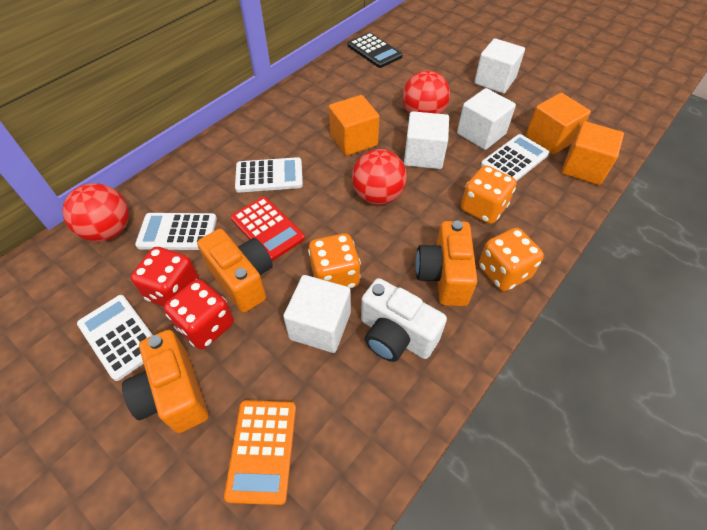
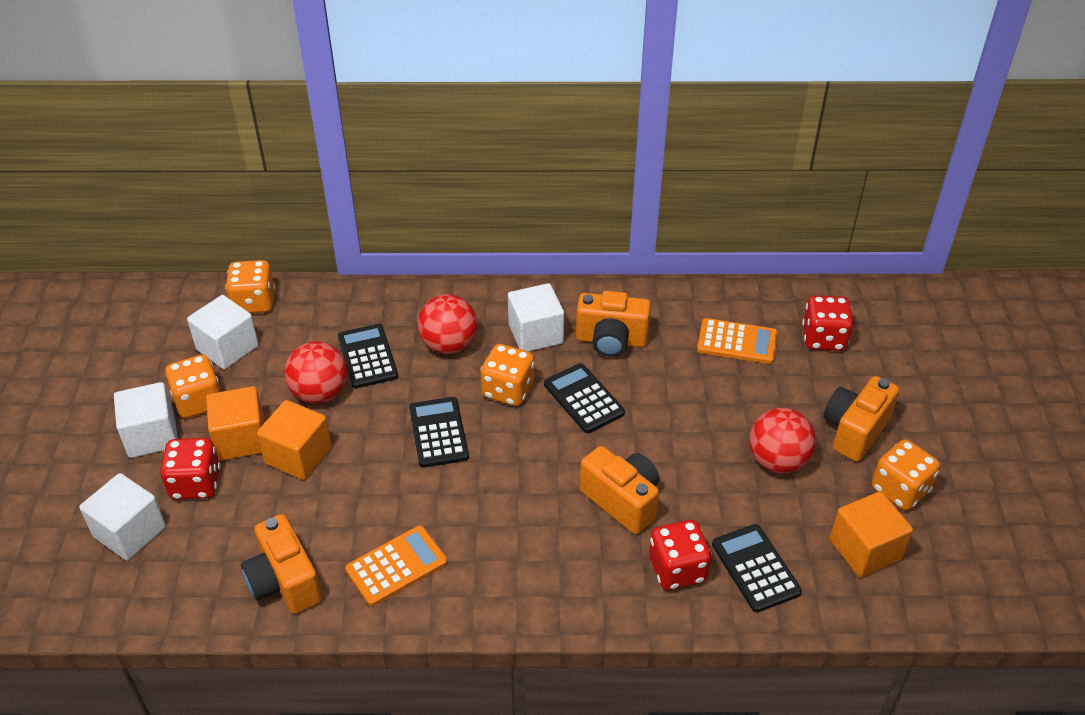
black calculator: [348,33,403,68] = 1 -> [338,324,398,389] [409,397,469,468] [544,363,625,433] [712,524,802,612] = 4
orange calculator: [224,400,296,505] = 1 -> [345,525,447,606] [697,318,778,364] = 2
orange camera: [122,330,208,433] [197,229,273,313] [416,221,477,306] = 3 -> [241,514,322,614] [576,291,651,357] [580,446,659,534] [823,376,899,462] = 4
orange dice: [308,233,361,288] [461,165,516,224] [479,228,544,291] = 3 -> [165,355,221,418] [225,260,275,313] [480,344,535,406] [872,439,940,510] = 4
red calculator: [231,197,305,261] = 1 -> none = 0
red dice: [131,247,199,307] [164,279,234,349] = 2 -> [160,438,220,500] [649,520,712,590] [802,295,853,351] = 3
white calculator: [77,295,153,381] [135,213,217,250] [235,157,303,193] [481,134,549,181] = 4 -> none = 0
white camera: [361,278,447,362] = 1 -> none = 0

